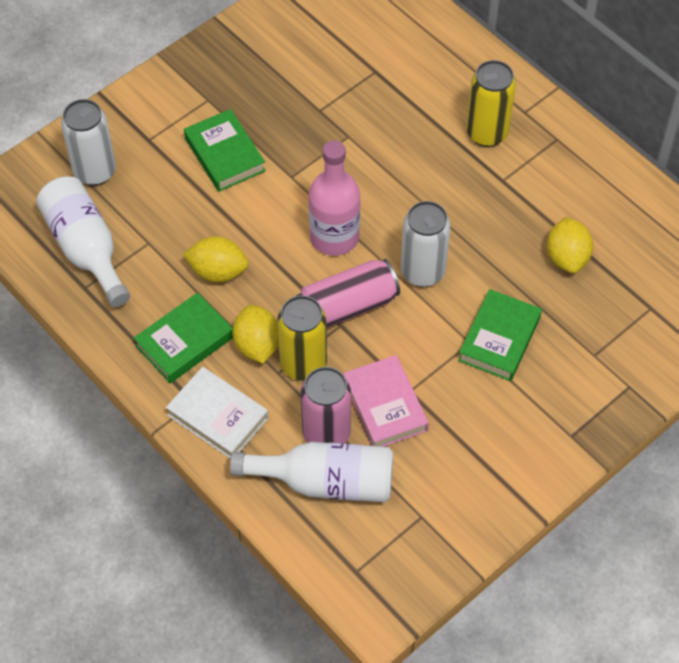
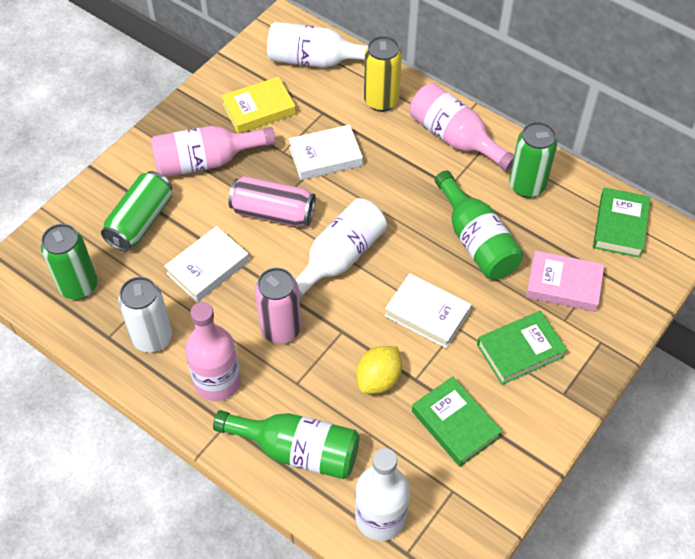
green bottle: none = 0 -> [213,410,359,479] [435,170,524,279] = 2
green can: none = 0 -> [41,224,97,300] [101,171,172,252] [509,122,557,198] = 3
pink bottle: [308,140,360,256] = 1 -> [151,126,275,177] [185,302,241,401] [410,83,514,171] = 3
white book: [166,367,268,459] = 1 -> [164,226,249,302] [289,124,363,180] [385,273,471,348] = 3
white bottle: [36,177,130,307] [230,442,393,502] = 2 -> [267,22,368,68] [295,198,387,301] [355,448,410,541] = 3
white can: [61,99,116,186] [401,201,450,287] = 2 -> [118,277,172,353] = 1
yellow book: none = 0 -> [221,77,296,133] = 1
yellow can: [277,296,327,381] [466,60,516,147] = 2 -> [364,36,402,112] = 1
yellow lemon: [183,236,249,283] [232,304,279,363] [547,217,593,273] = 3 -> [356,346,402,394] = 1

